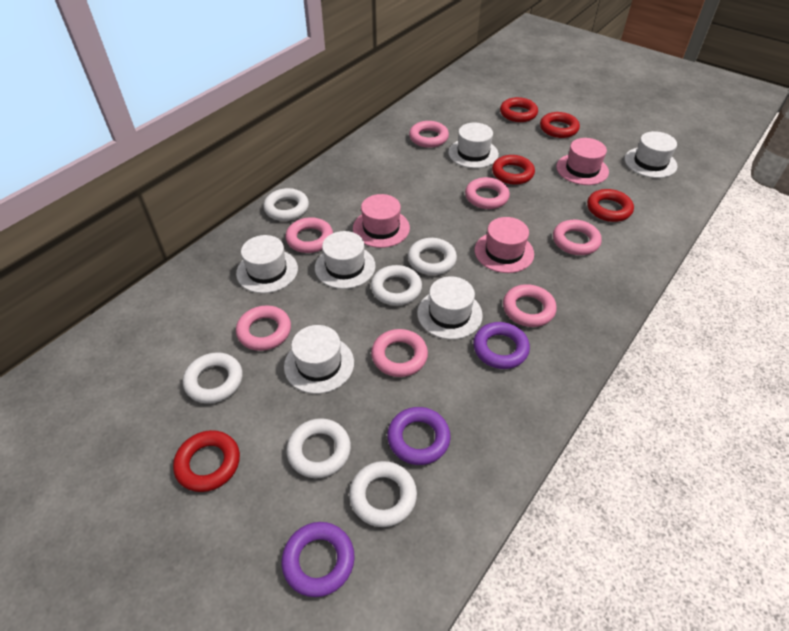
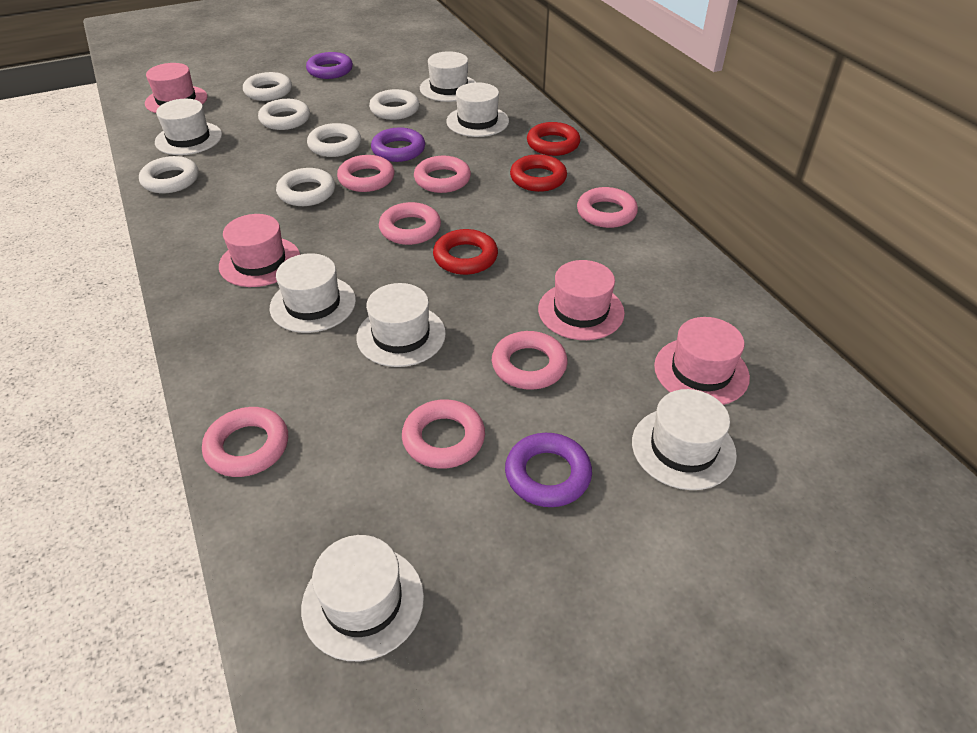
pink hat: [353,194,410,248] [475,217,534,273] [556,138,609,185] = 3 -> [145,63,208,113] [219,214,300,287] [538,260,625,340] [654,317,750,405] = 4
red ring: [173,430,240,492] [492,155,535,185] [500,97,538,122] [540,112,580,138] [587,189,634,222] = 5 -> [433,229,498,275] [510,154,567,192] [527,122,580,156] = 3
white hat: [236,235,298,293] [284,325,354,394] [315,231,376,289] [417,276,483,339] [448,123,499,168] [624,131,677,178] = 6 -> [155,99,222,155] [269,253,356,333] [301,535,424,661] [356,283,446,367] [420,51,476,102] [446,82,509,137] [632,389,737,490] = 7

